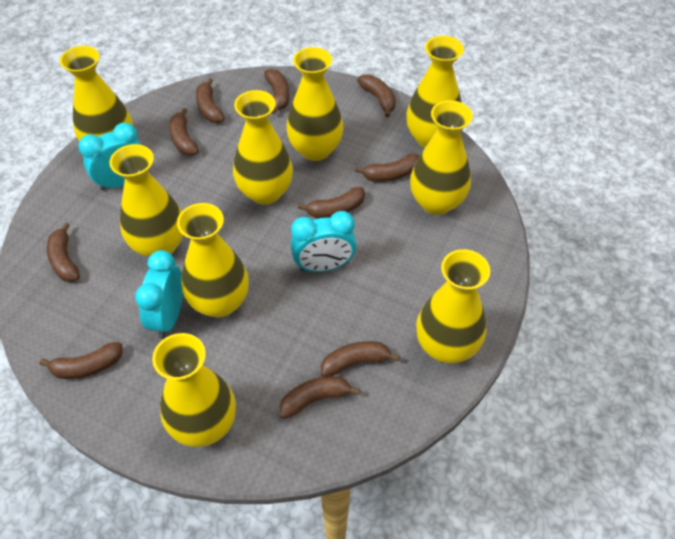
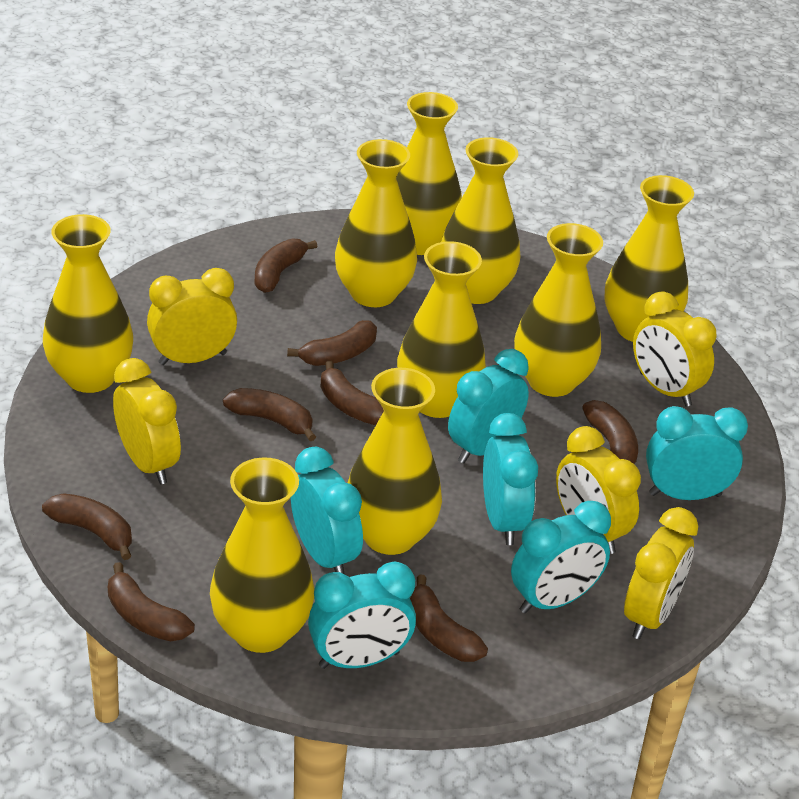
brown banana: [40,342,123,379] [47,223,80,282] [169,108,199,156] [196,78,225,123] [264,69,290,114] [279,376,360,419] [298,187,365,218] [321,341,400,377] [355,153,419,182] [357,74,396,117] = 10 -> [42,493,132,560] [108,562,195,641] [223,388,316,441] [255,238,317,293] [287,320,377,366] [321,361,384,425] [410,574,488,662] [582,400,638,464] = 8
turquoise clock: [78,123,141,190] [135,250,183,338] [291,211,357,272] = 3 -> [291,447,363,574] [308,562,416,669] [448,349,529,463] [483,413,538,545] [511,501,611,613] [646,406,748,500] = 6
yellow clock: none = 0 -> [113,358,181,485] [147,268,237,365] [556,426,641,554] [624,507,698,639] [633,291,716,407] = 5

